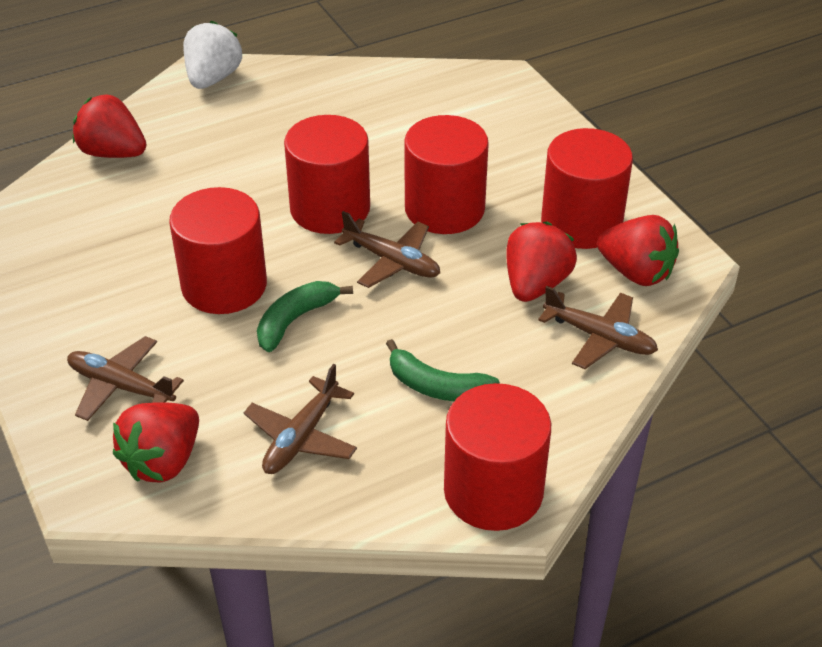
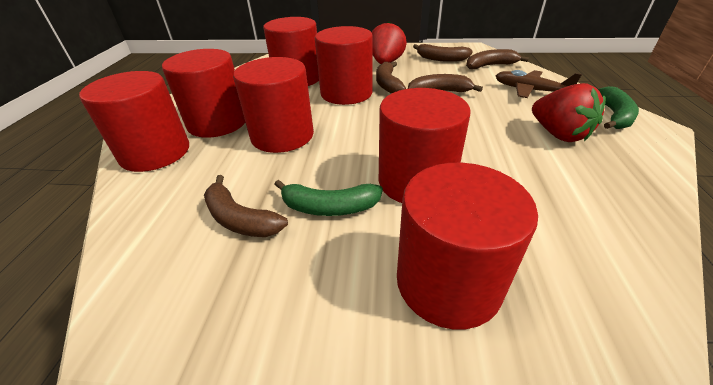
brown banana: none = 0 -> [204,175,288,237] [376,61,406,94] [408,74,483,92] [413,44,473,62] [466,49,529,69] = 5
brown plane: [67,336,184,421] [244,364,357,474] [334,211,440,288] [538,286,658,369] = 4 -> [496,70,582,98] = 1
red cylinder: [169,187,267,314] [284,115,370,234] [404,115,489,234] [444,383,551,531] [541,128,633,249] = 5 -> [79,71,189,172] [162,49,245,138] [233,57,314,153] [263,17,319,86] [315,26,373,105] [379,88,471,203] [397,163,538,329] = 7
red strawberry: [73,94,146,158] [113,403,199,483] [506,222,577,302] [597,215,679,286] = 4 -> [372,22,407,64] [532,83,606,142] = 2
white strawberry: [183,21,242,89] = 1 -> none = 0

